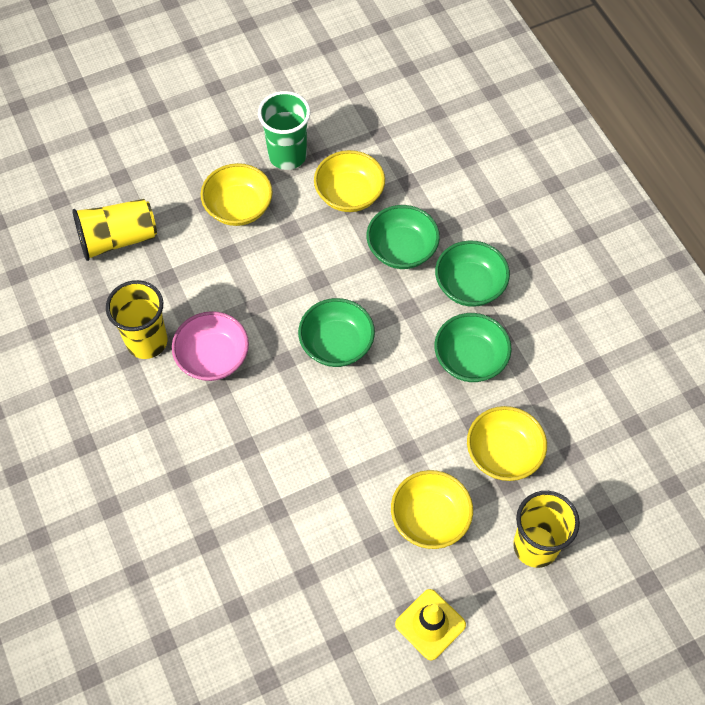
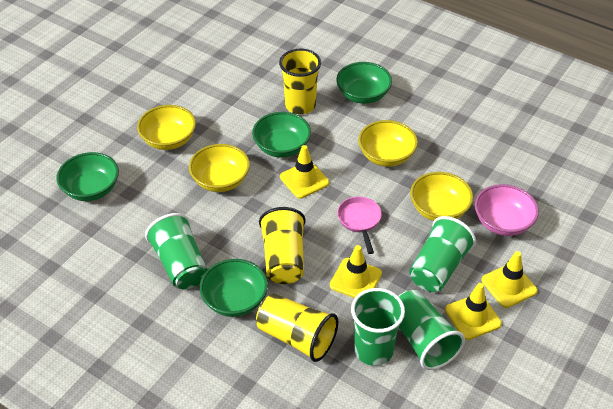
green cup: [258,91,310,170] = 1 -> [145,213,208,289] [351,288,405,366] [398,290,465,370] [409,216,476,292] = 4
pink pan: none = 0 -> [337,197,382,254] = 1
yellow traffic cone: [395,589,466,660] = 1 -> [280,145,329,199] [330,245,382,298] [445,283,502,340] [481,251,538,308] = 4

